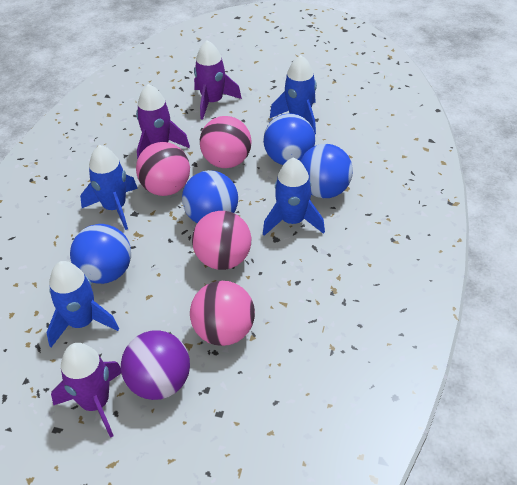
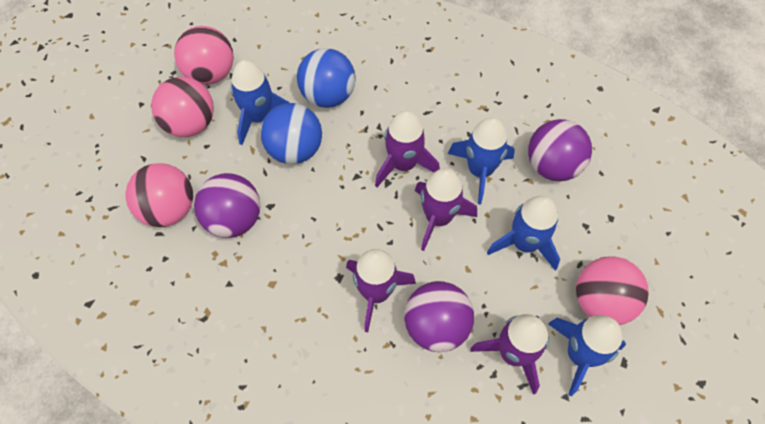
blue ball: [70,224,131,284] [182,170,238,223] [263,114,315,165] [300,144,353,198] = 4 -> [260,103,322,164] [297,48,355,108] = 2
purple ball: [121,330,190,400] = 1 -> [194,173,260,238] [404,281,474,352] [528,119,592,181] = 3
purple rocket: [51,343,121,438] [136,84,190,159] [194,40,242,120] = 3 -> [346,249,416,332] [375,110,440,187] [415,168,477,251] [470,314,549,395] = 4

